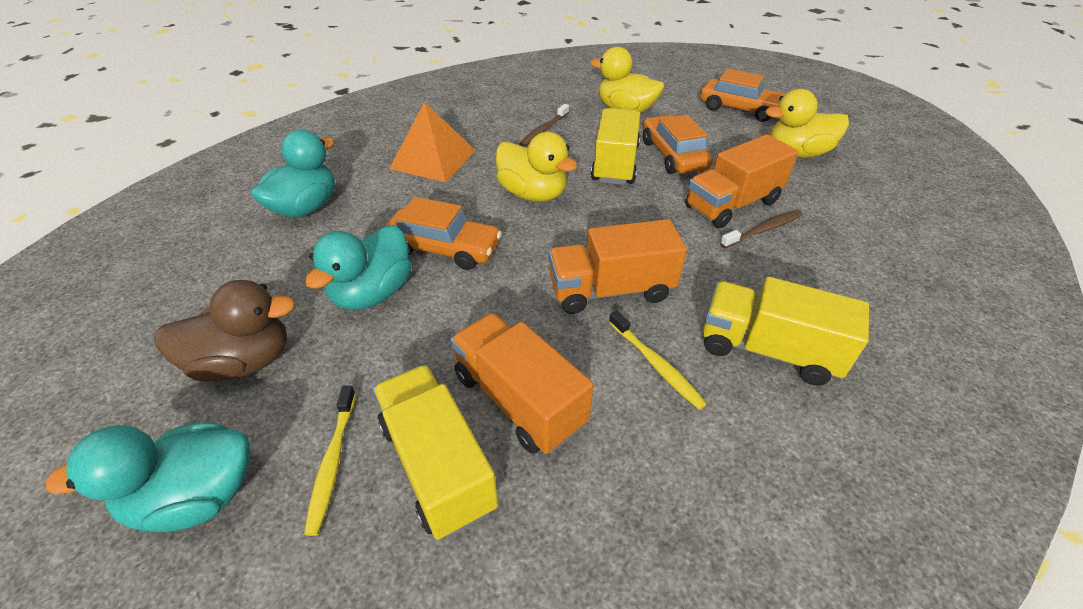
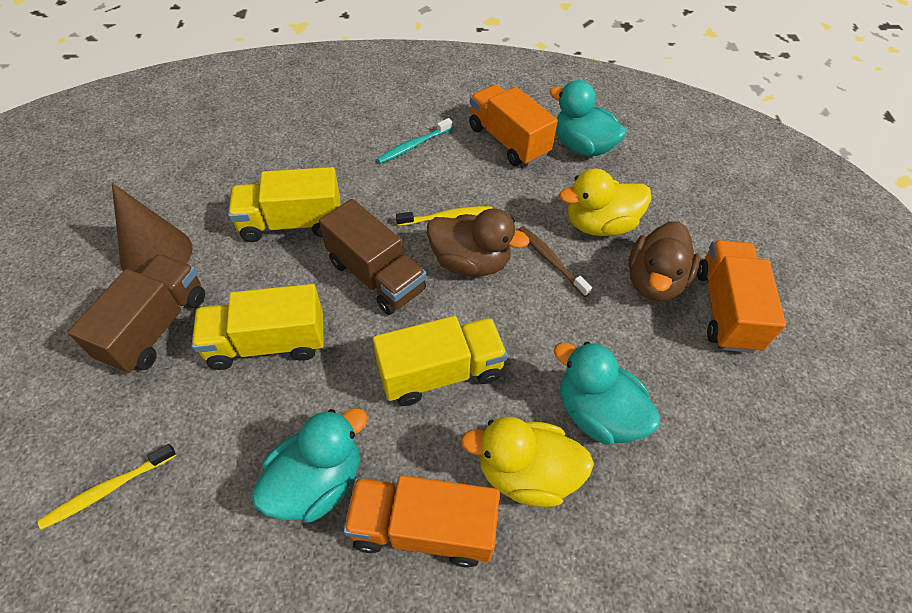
brown cone: none = 0 -> [112,183,193,273] = 1
brown duck: [154,280,295,382] = 1 -> [427,208,530,276] [629,221,700,302] = 2
brown toothbrush: [519,104,569,147] [720,210,803,248] = 2 -> [518,226,592,297] = 1
brown truck: none = 0 -> [68,254,205,374] [319,199,426,315] = 2
orange car: [385,197,502,270] [643,115,712,174] [700,68,785,122] = 3 -> none = 0
orange pyramid: [389,102,476,182] = 1 -> none = 0
turquoise toothbrush: none = 0 -> [377,118,452,164] = 1
yellow duck: [496,132,577,202] [590,47,664,113] [765,89,849,158] = 3 -> [461,417,594,507] [559,168,651,236] = 2

